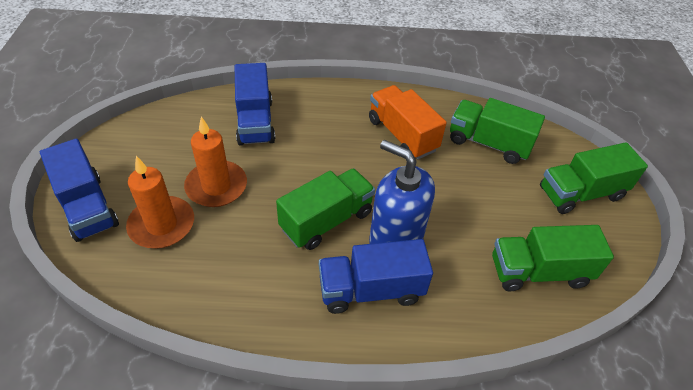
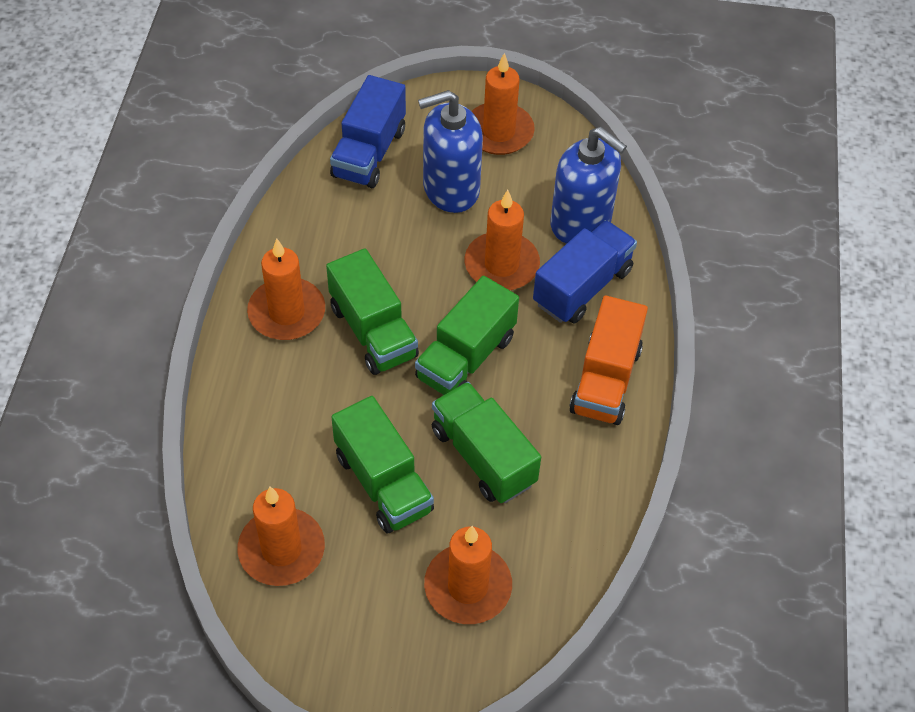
blue soap dispenser: [369,140,435,244] = 1 -> [418,90,483,213] [550,127,627,244] = 2
blue truck: [40,138,119,242] [235,63,275,145] [319,239,433,314] = 3 -> [330,75,406,188] [533,220,637,324] = 2
orange candle: [126,156,194,248] [184,117,247,207] = 2 -> [238,487,325,586] [247,239,325,340] [424,526,512,624] [465,190,540,290] [471,53,535,155] = 5

